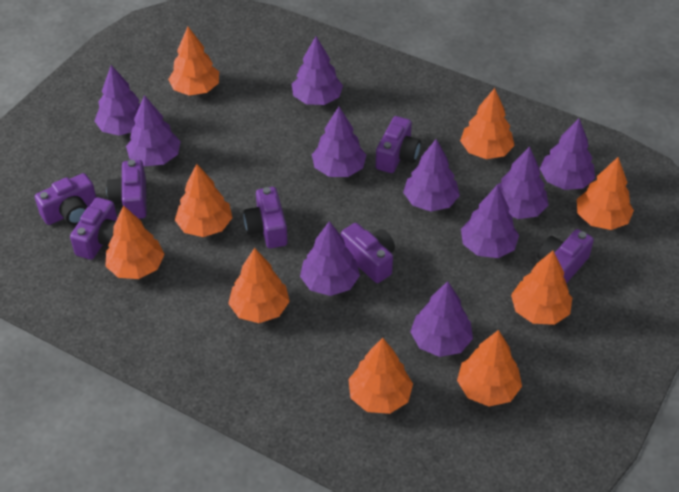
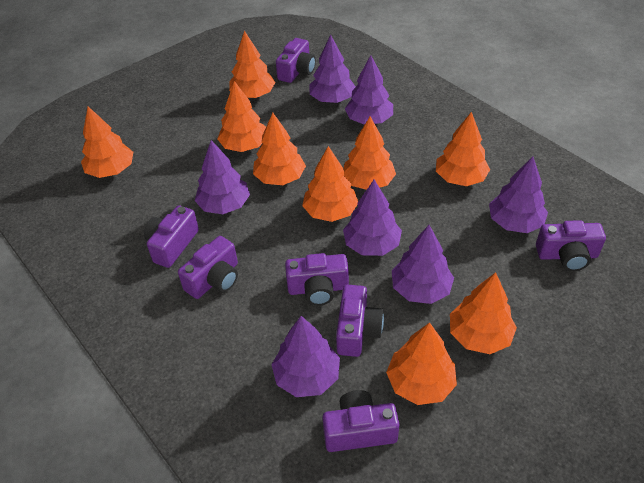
purple tree: [94,65,140,136] [126,95,181,166] [292,36,343,105] [300,221,360,296] [312,107,366,177] [403,139,460,212] [410,281,473,357] [461,184,519,258] [496,146,548,219] [539,119,595,190] = 10 -> [195,140,250,214] [271,316,340,397] [309,35,356,103] [343,180,402,256] [345,55,393,125] [392,225,454,304] [489,156,548,233] = 7

